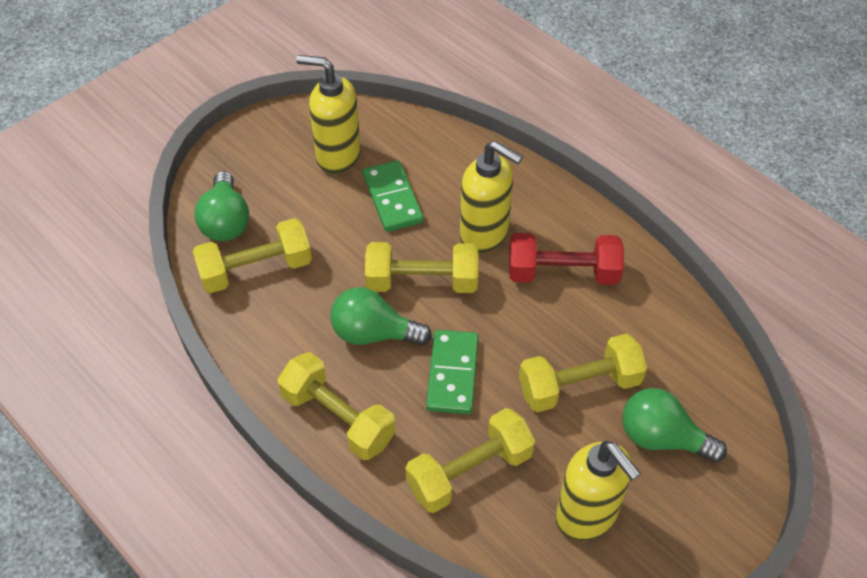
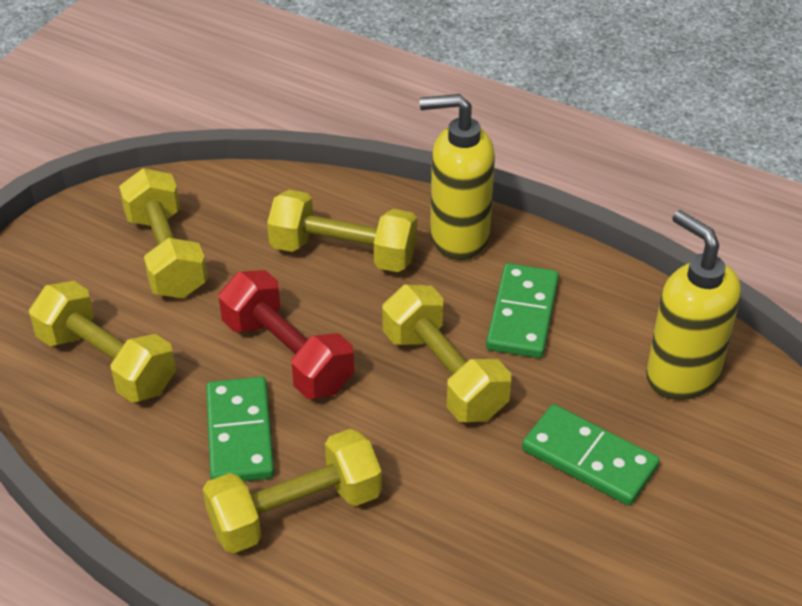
green domino: [363,160,424,232] [426,330,478,414] = 2 -> [206,376,274,481] [486,263,559,358] [522,404,660,506] = 3
green light bulb: [195,171,249,241] [330,287,432,346] [622,388,727,463] = 3 -> none = 0
yellow soap dispenser: [296,55,361,174] [460,141,523,254] [556,441,641,541] = 3 -> [419,94,495,260] [646,210,741,400] = 2

